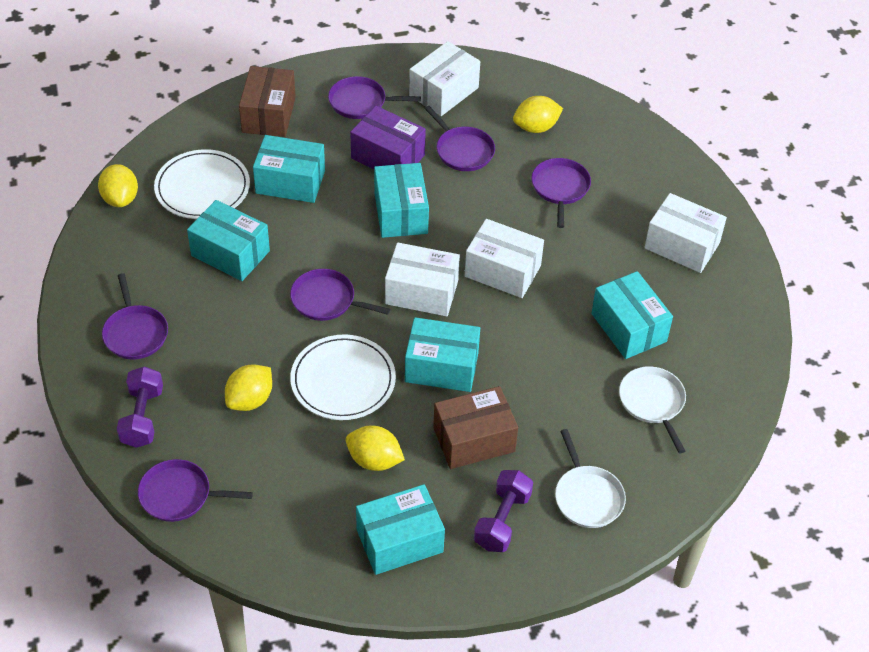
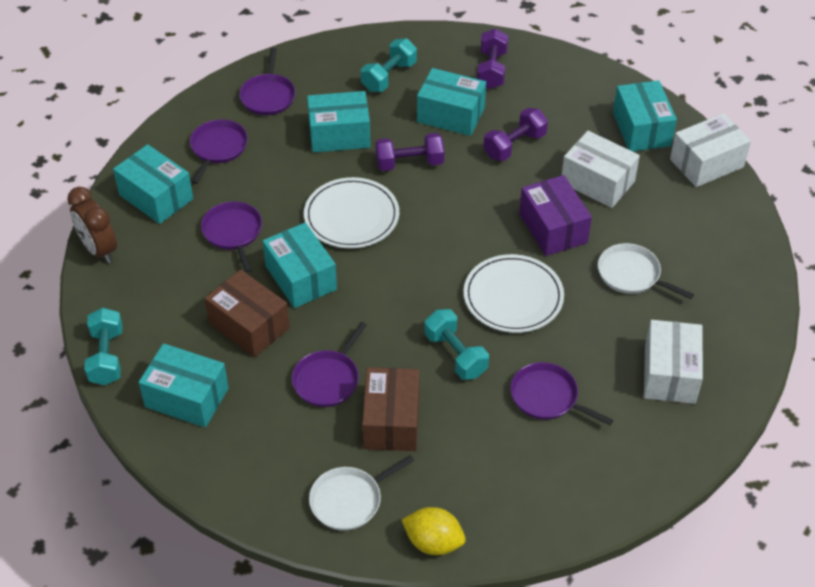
brown clock: none = 0 -> [67,187,117,263] = 1
purple dumbbell: [117,366,163,448] [474,470,533,552] = 2 -> [375,133,444,171] [477,28,508,89] [483,108,548,161] = 3
purple pan: [102,273,168,359] [138,459,253,522] [290,269,390,321] [328,76,421,119] [425,106,495,171] [531,158,591,228] = 6 -> [190,119,248,184] [201,201,262,273] [239,48,296,115] [292,322,367,407] [510,362,613,425] = 5
turquoise dumbbell: none = 0 -> [84,308,123,385] [361,39,417,92] [424,309,489,380] = 3
white box: [385,242,460,316] [409,41,480,116] [465,219,544,298] [644,193,727,273] = 4 -> [562,131,640,208] [644,320,703,404] [670,113,751,187] = 3
yellow lemon: [98,164,138,207] [225,365,272,411] [346,425,405,471] [513,96,563,133] = 4 -> [402,507,466,555] = 1

